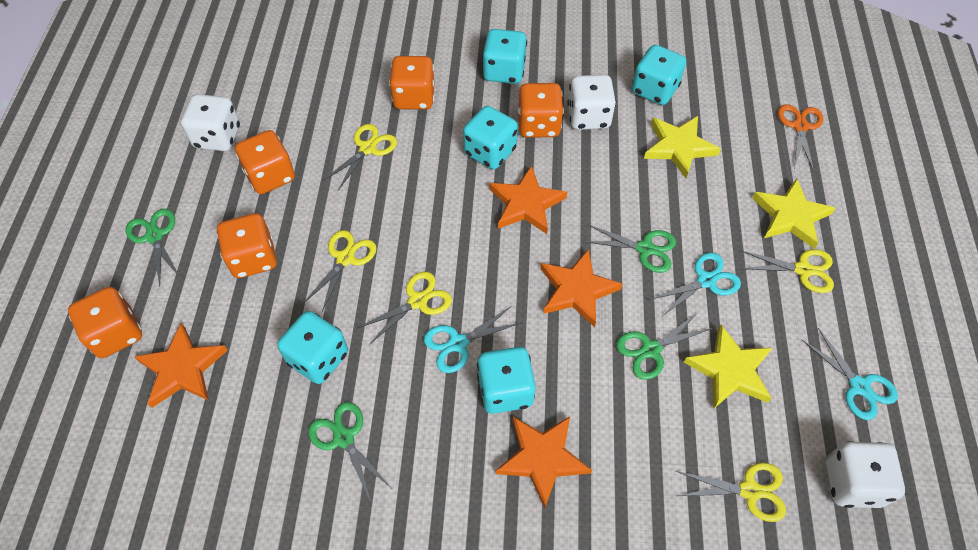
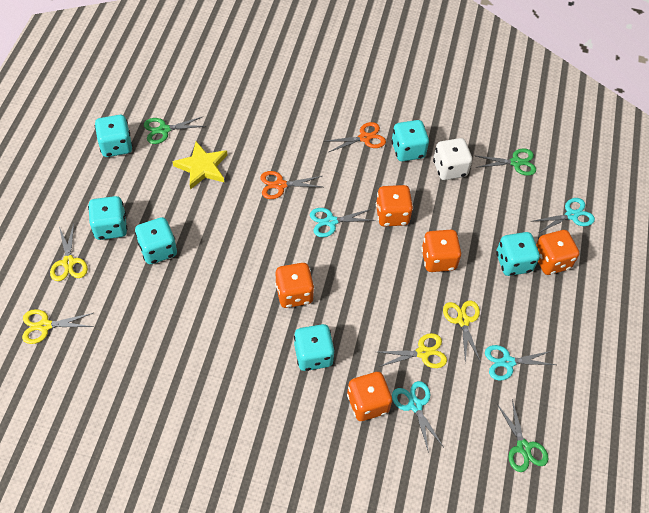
green scissors: [125,209,181,287] [308,402,391,502] [582,224,676,273] [616,312,713,380] = 4 -> [144,116,207,144] [475,148,536,176] [497,399,549,472] = 3
orange scissors: [778,104,823,171] = 1 -> [261,171,322,199] [327,122,386,152] = 2
orange star: [135,323,228,408] [489,165,567,234] [496,416,592,509] [540,249,623,327] = 4 -> none = 0
turquoise dice: [277,311,348,384] [463,106,518,169] [477,347,536,414] [482,29,527,84] [632,45,686,105] = 5 -> [88,196,127,240] [94,115,133,157] [135,217,177,264] [294,324,335,371] [391,120,429,161] [496,232,540,276] = 6
turquoise scissors: [424,306,522,373] [649,252,741,316] [802,328,898,420] = 3 -> [310,208,376,237] [392,381,443,453] [485,345,556,381] [531,198,595,234] = 4
white dice: [181,94,240,151] [567,75,616,130] [826,441,905,508] = 3 -> [433,138,472,180] = 1
yellow scissors: [303,230,377,312] [323,124,397,190] [357,272,452,345] [676,463,786,522] [739,249,834,293] = 5 -> [22,309,94,344] [50,224,88,281] [378,333,447,368] [443,301,481,363] = 4
yellow star: [644,116,721,178] [684,324,772,409] [752,178,836,249] = 3 -> [173,141,227,190] = 1

